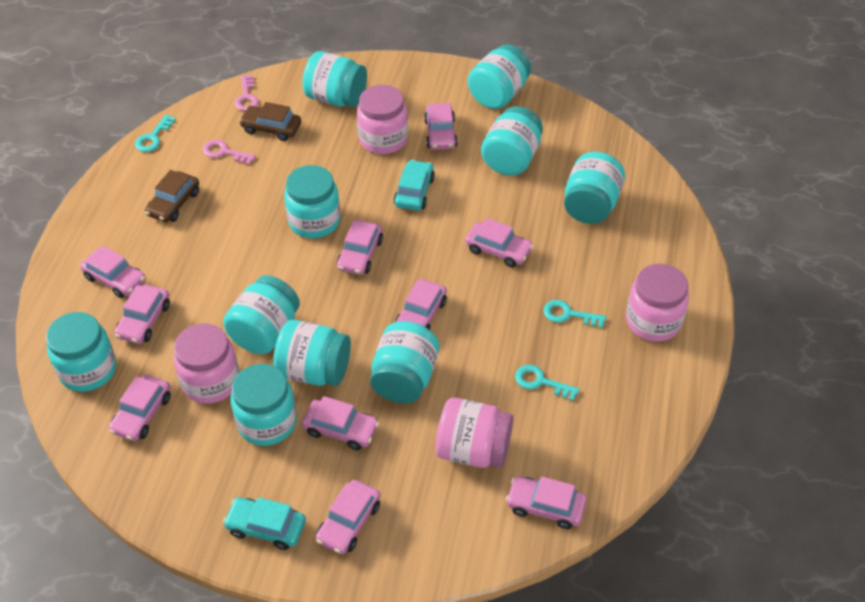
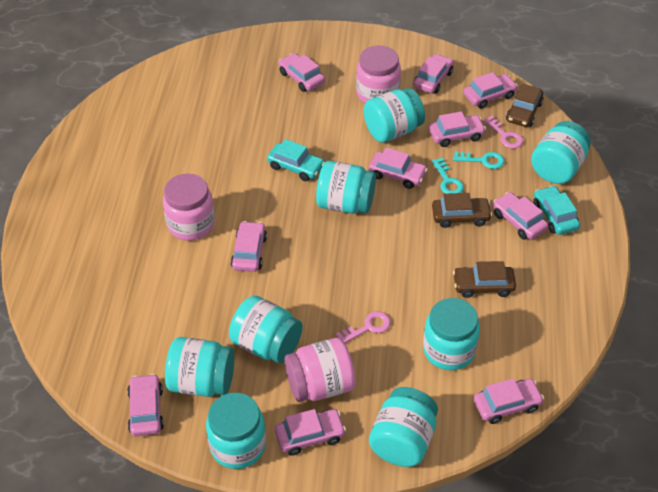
brown car: [145,170,199,222] [239,102,301,141] = 2 -> [432,193,492,228] [453,261,516,298] [506,83,543,127] = 3
pink jar: [173,323,239,404] [357,85,408,154] [435,397,513,468] [626,264,689,342] = 4 -> [163,174,215,240] [285,338,356,402] [356,45,401,103] = 3
turquoise jar: [46,312,116,392] [223,275,300,354] [231,364,297,446] [273,320,351,386] [284,165,340,238] [302,51,367,107] [370,321,439,403] [468,44,531,109] [481,106,543,176] [564,152,625,224] = 10 -> [165,337,234,397] [206,393,266,469] [229,296,303,364] [316,161,376,214] [364,88,425,143] [369,387,438,467] [423,298,480,370] [531,121,591,184] = 8
turquoise key: [135,115,176,152] [515,365,579,401] [544,300,606,328] = 3 -> [432,158,464,194] [453,152,504,169] = 2

